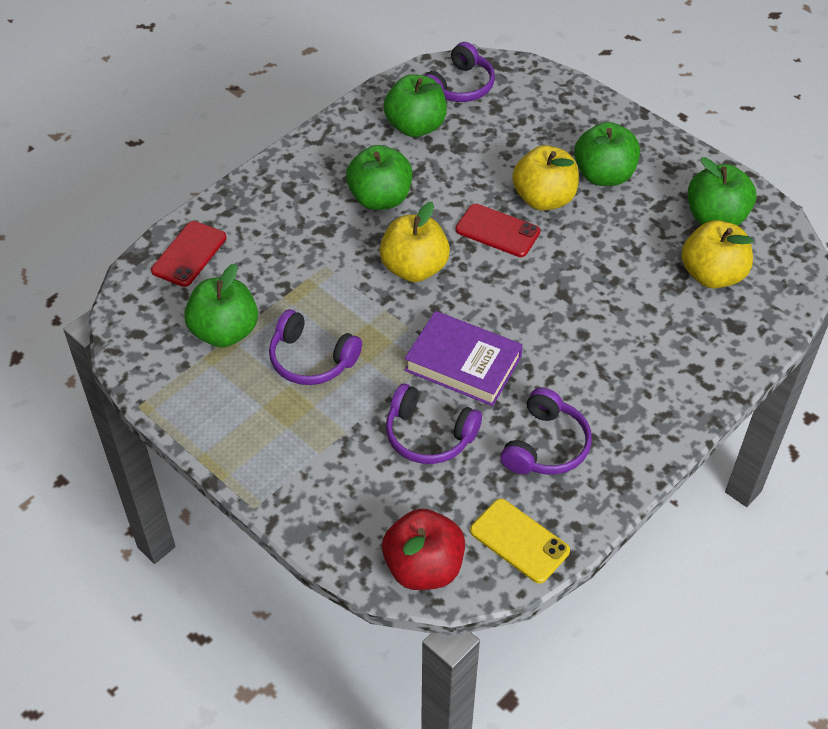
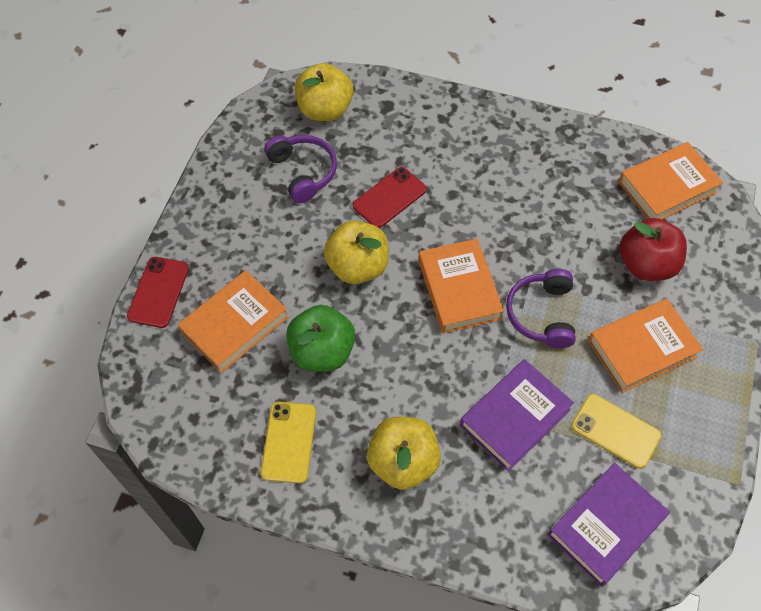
green apple: [184,264,258,347] [346,145,412,210] [384,74,447,137] [574,122,640,186] [688,157,756,226] = 5 -> [286,305,355,372] = 1
orange book: none = 0 -> [178,270,288,373] [418,239,504,334] [588,299,704,393] [618,142,723,219] = 4
purple book: [404,311,523,406] = 1 -> [460,359,574,471] [547,463,670,587] = 2
purple headphones: [269,309,362,385] [386,384,482,464] [424,42,495,102] [500,387,592,475] = 4 -> [264,135,337,203] [506,269,576,348] = 2
yellow phone: [470,499,570,583] = 1 -> [261,402,316,484] [571,394,661,469] = 2

